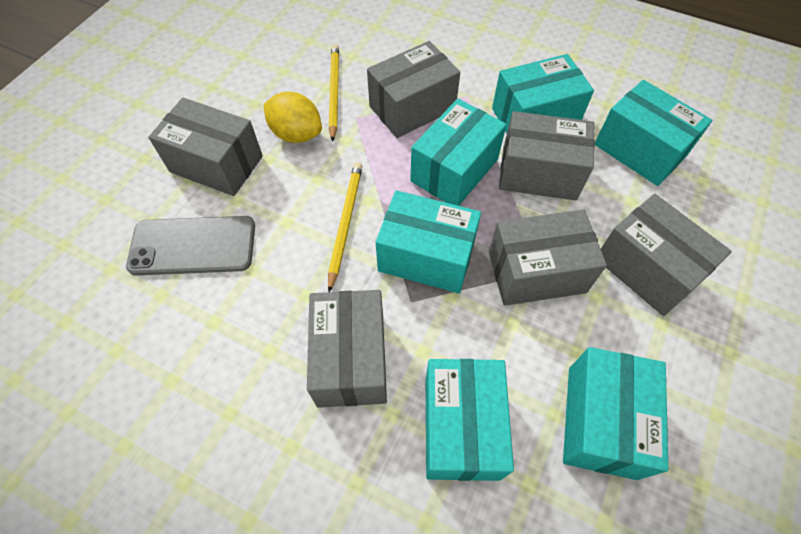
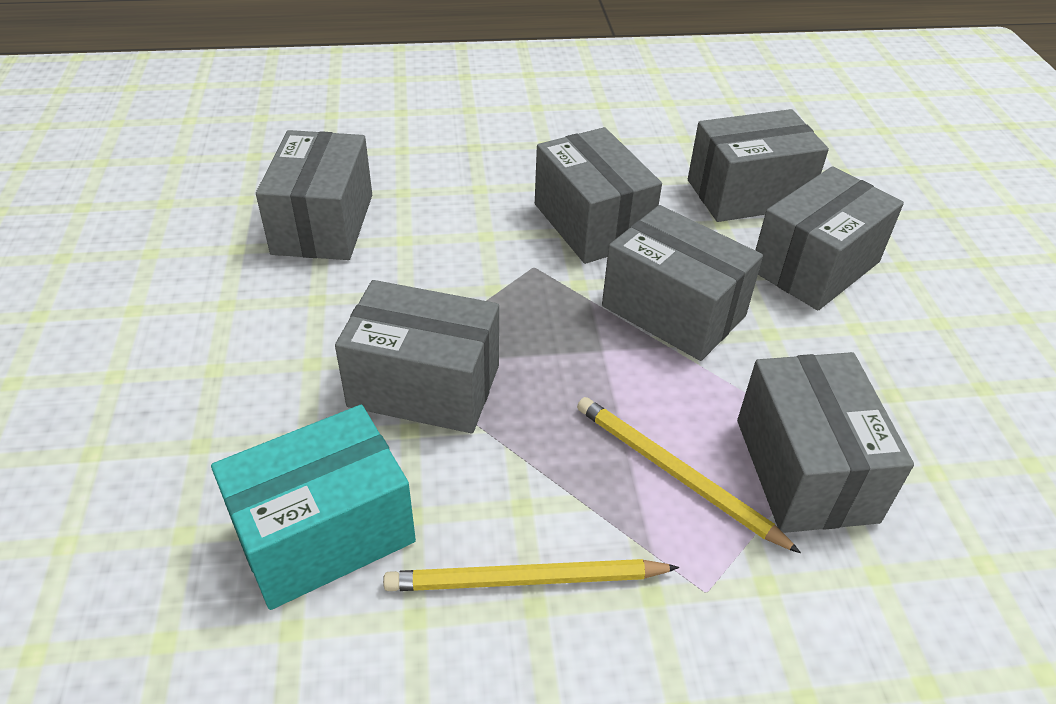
grey box: [148,98,263,196] [307,290,387,408] [367,41,460,138] [489,209,607,306] [499,111,595,200] [601,194,732,316] = 6 -> [256,130,372,260] [335,280,499,433] [535,127,662,264] [602,205,763,361] [688,109,829,222] [737,352,914,533] [755,166,904,310] = 7
grey phone: [126,216,255,276] = 1 -> none = 0
turquoise box: [376,190,481,293] [410,99,507,206] [426,359,514,481] [492,54,594,133] [563,347,668,480] [595,80,712,186] = 6 -> [211,405,416,610] = 1
yellow lemon: [264,92,322,143] = 1 -> none = 0

